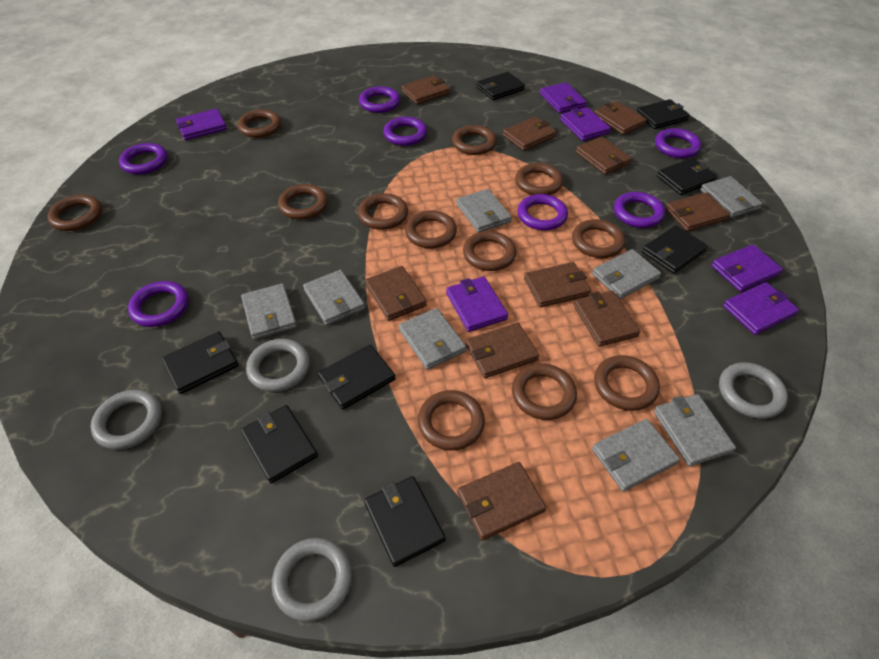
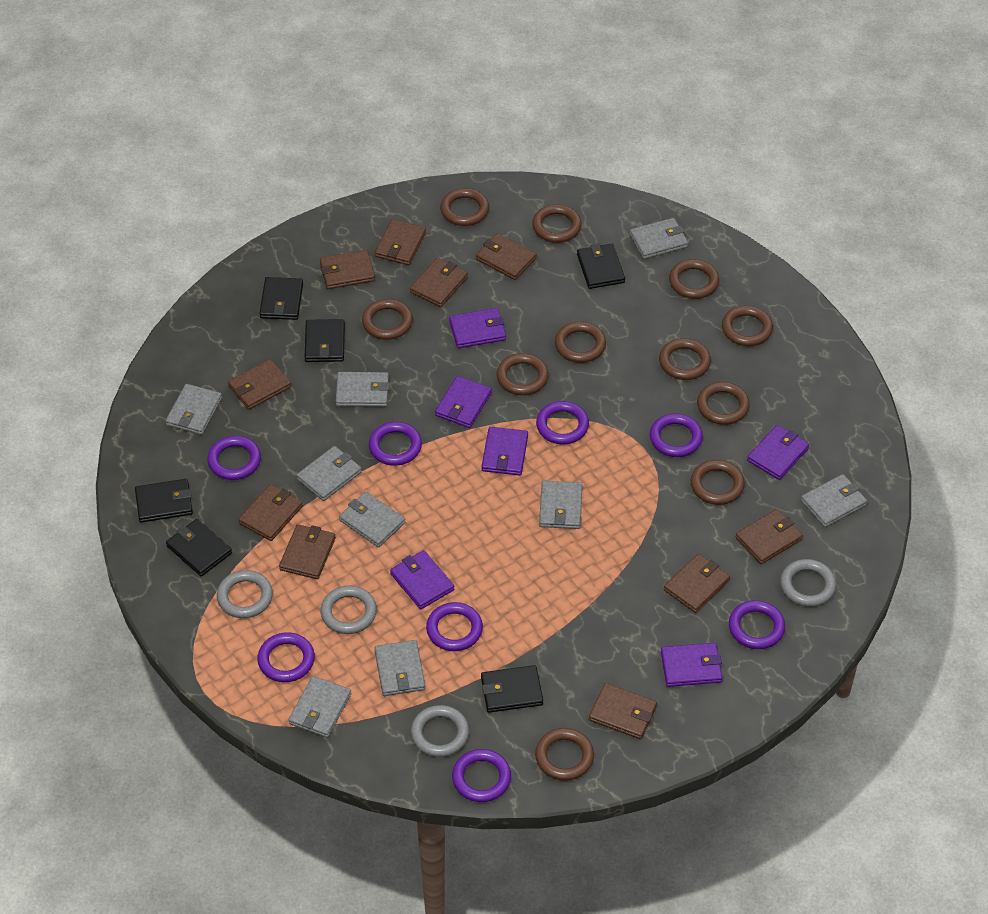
black wallet: [162,331,238,394] [241,405,318,484] [318,345,395,410] [364,476,446,567] [476,72,525,100] [636,99,690,129] [642,225,708,274] [657,158,717,195] = 8 -> [135,479,193,523] [166,519,232,576] [259,277,303,320] [305,319,345,362] [481,665,543,713] [577,244,625,289] = 6
brown ring: [47,195,102,231] [237,109,281,138] [278,184,328,220] [358,193,408,230] [405,210,457,248] [418,390,485,451] [452,125,497,155] [463,231,516,271] [512,363,577,420] [515,163,563,195] [572,219,625,258] [594,355,660,411] = 12 -> [362,299,413,340] [440,188,489,226] [497,353,549,395] [532,204,582,243] [535,728,594,781] [555,321,606,363] [659,338,711,380] [669,259,719,299] [691,460,745,505] [697,382,750,425] [722,305,773,346] = 11
grey wallet: [241,283,297,340] [303,270,365,325] [399,308,466,370] [456,189,512,232] [592,249,661,299] [592,419,680,492] [654,394,736,467] [700,176,763,218] = 8 -> [166,384,222,435] [288,676,351,738] [296,446,362,501] [336,372,389,407] [339,492,405,547] [375,640,426,696] [539,481,583,529] [630,218,688,259] [801,474,867,527] = 9
purple ring: [119,143,168,174] [128,281,189,327] [359,86,400,113] [383,117,427,146] [517,194,568,230] [614,192,665,228] [655,128,701,158] = 7 -> [207,436,261,480] [257,632,315,682] [369,422,422,466] [426,602,483,651] [452,749,511,802] [536,401,589,444] [650,413,703,457] [729,600,785,649] = 8

